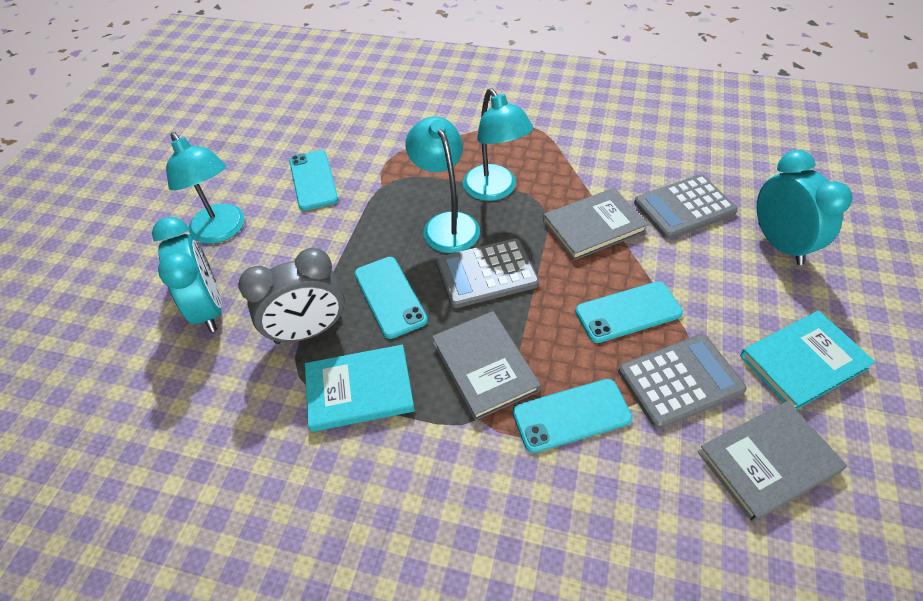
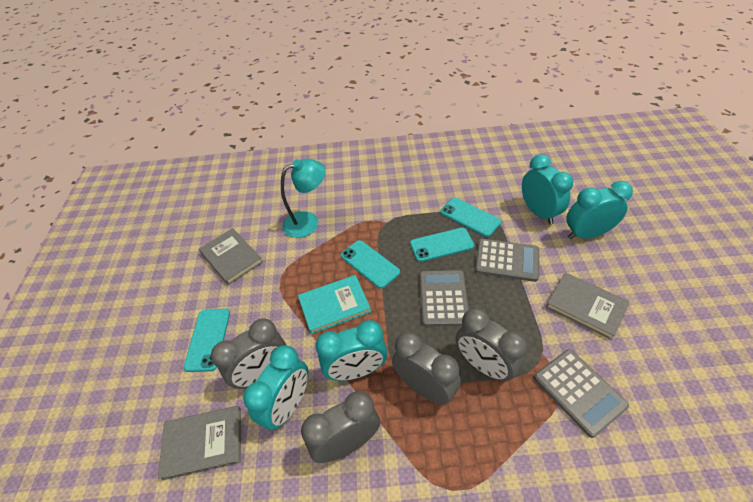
grey clock: [238,248,345,344] = 1 -> [211,318,287,389] [301,391,380,463] [392,332,461,405] [456,308,527,382] = 4
turquoise book: [305,345,415,432] [740,311,875,410] = 2 -> [298,275,371,334] = 1
turquoise clock: [152,217,222,332] [757,150,853,265] = 2 -> [243,345,309,430] [316,320,388,381] [522,154,573,224] [566,181,633,239] = 4
turquoise lamp: [166,132,245,244] [406,116,480,253] [463,88,533,201] = 3 -> [281,159,325,238] = 1

